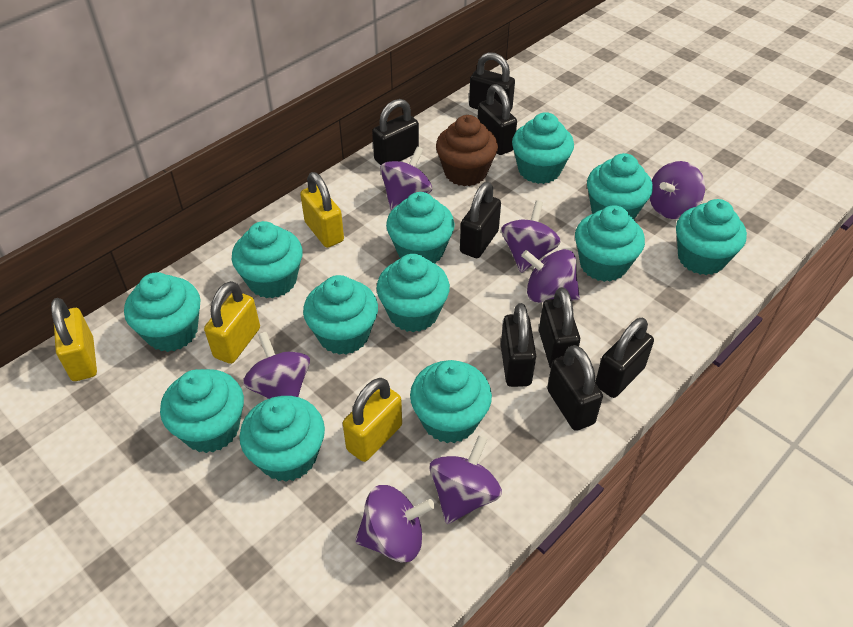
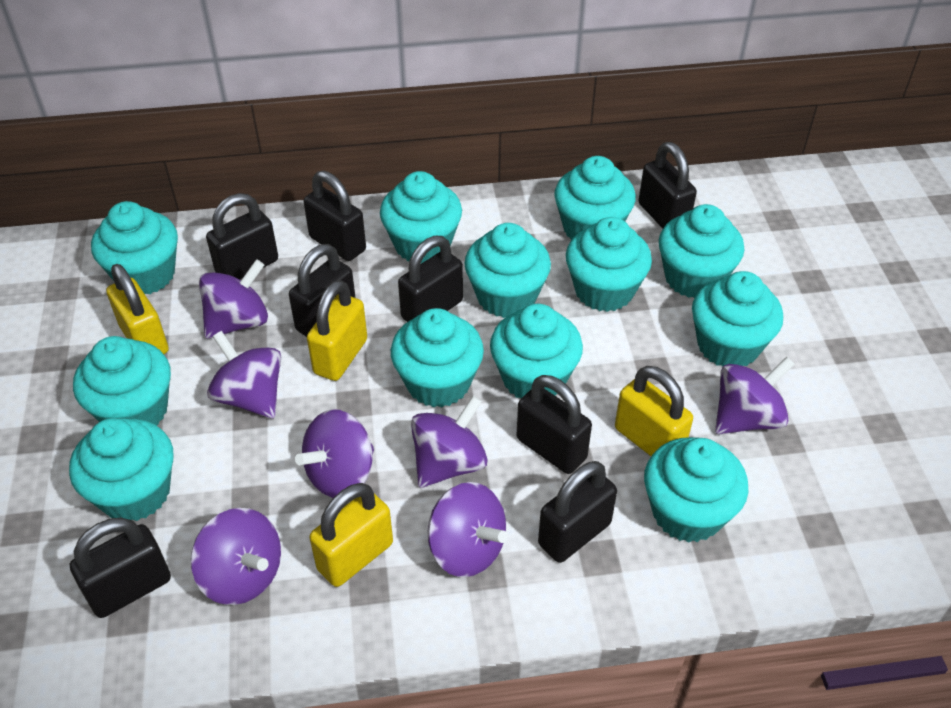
brown cupcake: [436,115,498,186] = 1 -> none = 0

